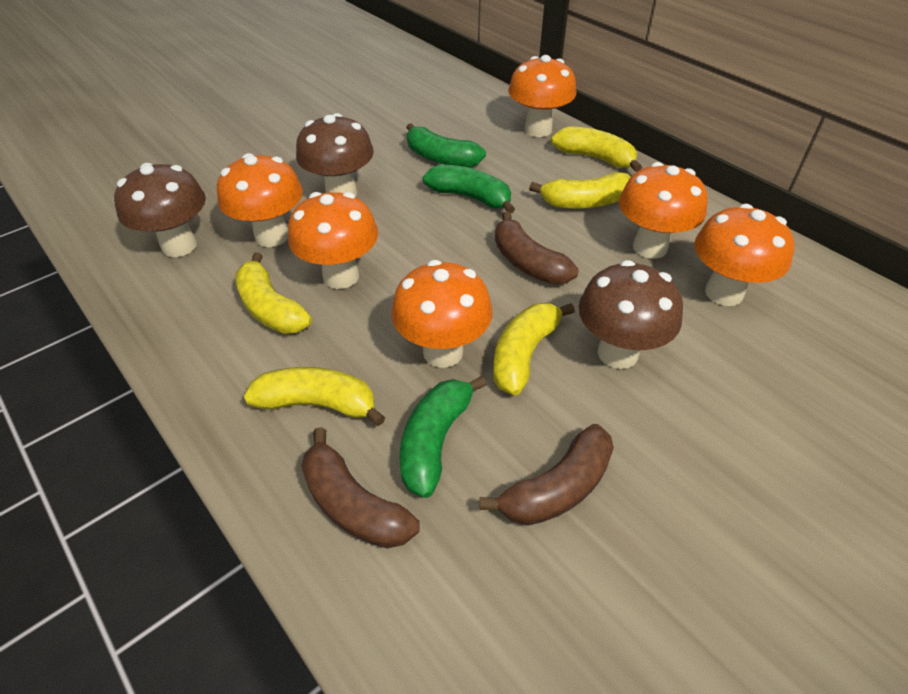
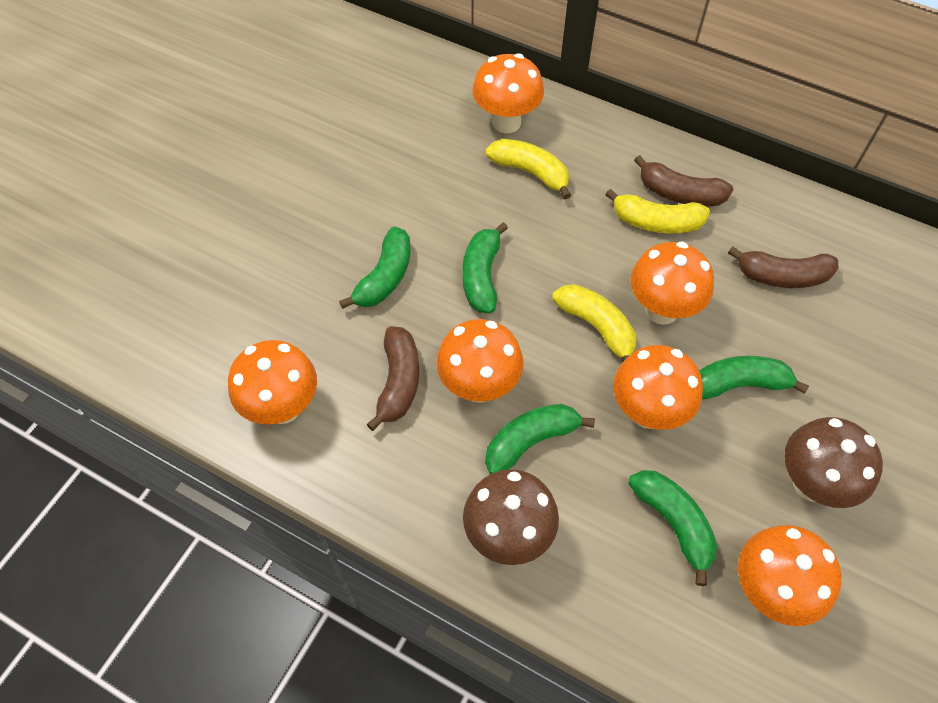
brown mushroom: [114,163,206,257] [296,113,374,197] [579,260,683,369] = 3 -> [463,469,559,565] [784,417,883,508] = 2
green banana: [400,376,487,498] [406,123,486,168] [422,165,515,214] = 3 -> [339,226,410,309] [463,222,508,313] [485,404,595,474] [628,470,717,586] [699,356,809,399] = 5
yellow banana: [235,252,312,334] [243,367,385,426] [493,303,575,396] [529,172,631,209] [551,126,642,172] = 5 -> [485,139,571,199] [552,284,636,363] [605,189,710,233] = 3

